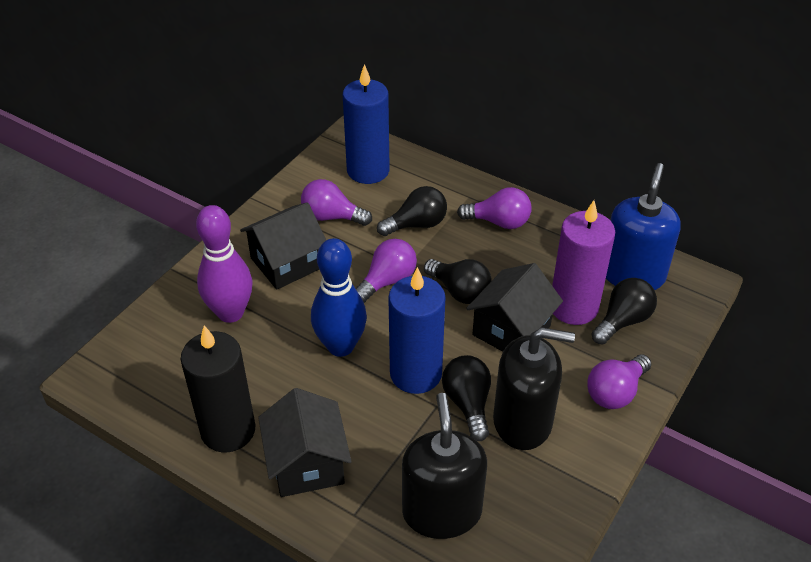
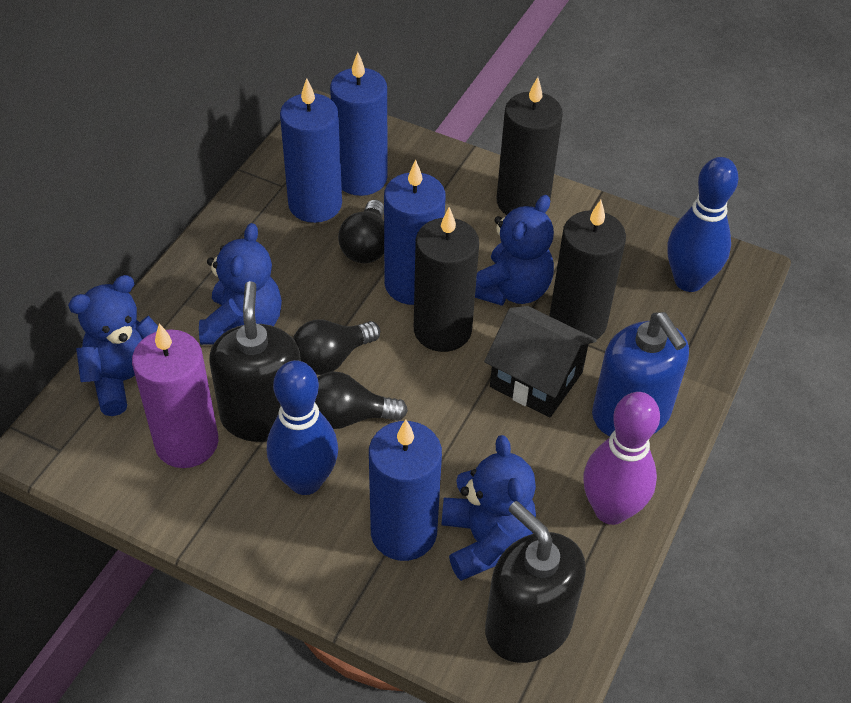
black candle: [181,326,255,453] = 1 -> [414,207,479,352] [497,77,563,215] [550,200,626,339] = 3
black house: [240,202,326,290] [258,388,352,497] [466,263,563,352] = 3 -> [484,306,597,418] = 1
black light bulb: [377,186,447,236] [424,259,492,304] [442,355,491,441] [591,278,657,345] = 4 -> [293,319,380,375] [315,371,408,429] [338,200,384,263] = 3
blue bowling pin: [311,238,367,357] = 1 -> [267,360,338,495] [667,157,738,292] = 2
blue candle: [343,64,390,184] [388,267,446,394] = 2 -> [280,78,342,223] [330,52,387,196] [369,420,442,561] [384,160,446,305] = 4
blue teddy bear: none = 0 -> [68,275,158,416] [199,223,282,345] [442,435,536,581] [475,195,554,306] = 4
purple light bulb: [301,179,372,226] [356,239,417,303] [457,187,532,229] [587,354,651,409] = 4 -> none = 0

